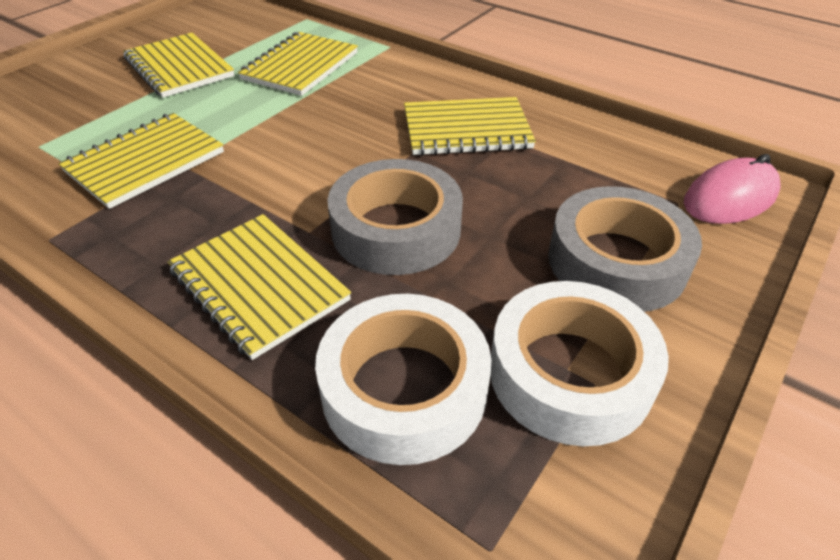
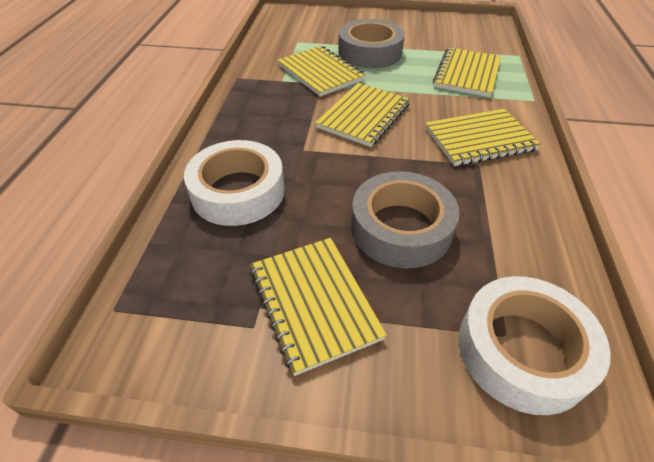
pink mouse: [684,154,781,224] = 1 -> none = 0

